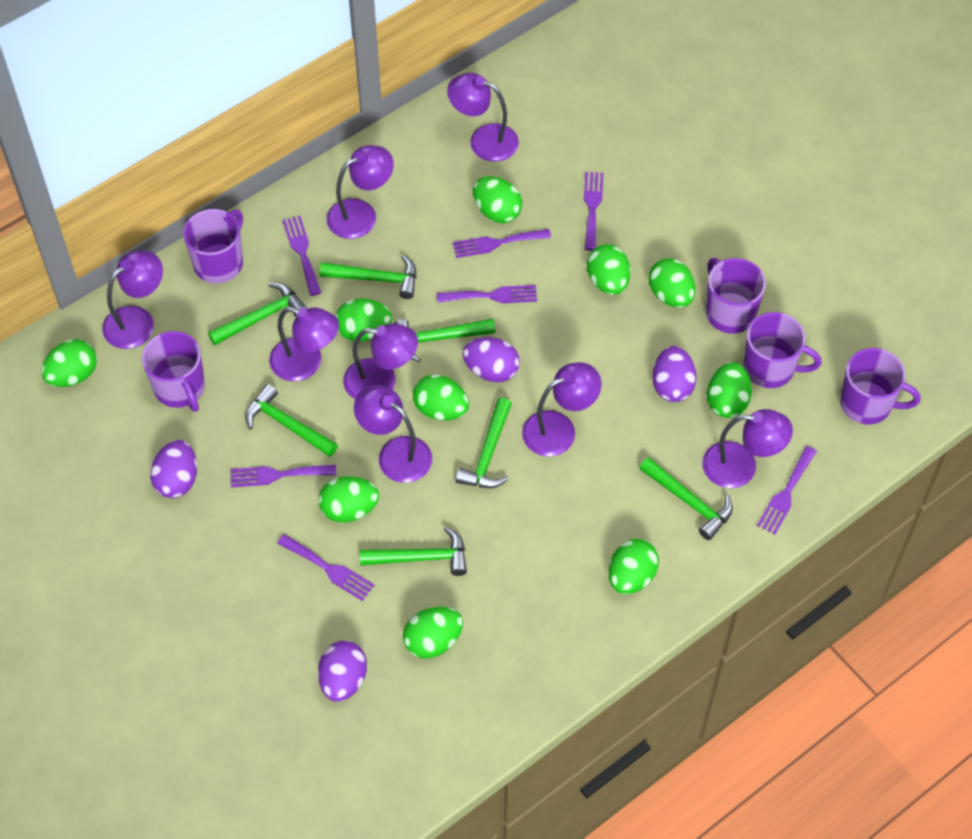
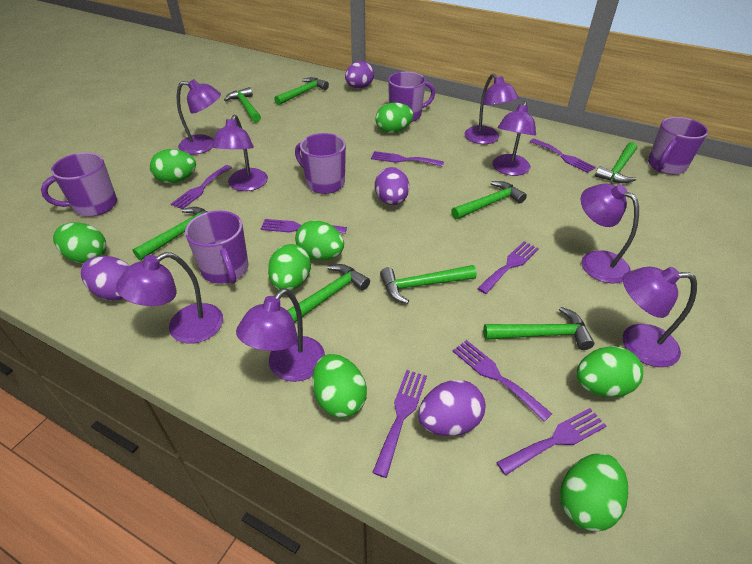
green egg: [41,339,97,387] [318,476,379,523] [336,299,392,342] [403,607,463,659] [413,374,469,420] [473,176,522,223] [587,244,631,295] [609,539,659,594] [649,258,695,308] [707,362,752,418] = 10 -> [53,222,106,264] [150,149,196,183] [268,244,311,291] [295,220,344,260] [312,354,367,418] [375,103,413,133] [560,453,628,532] [576,346,643,397] = 8
green hammer: [208,283,307,345] [245,384,338,457] [320,255,416,299] [360,527,467,576] [395,318,496,362] [455,398,512,488] [639,457,733,540] = 7 -> [132,207,208,260] [224,87,261,123] [274,77,329,105] [287,264,370,323] [380,265,477,304] [451,181,527,219] [483,307,594,350] [595,142,637,183] = 8
purple fork: [231,465,336,487] [277,534,375,601] [282,216,321,296] [437,285,537,303] [453,229,551,258] [584,172,603,251] [757,446,817,535] = 7 -> [171,165,232,209] [261,219,347,234] [371,151,444,167] [372,370,427,478] [453,340,552,422] [477,241,539,294] [496,408,606,475] [530,139,596,173] = 8

